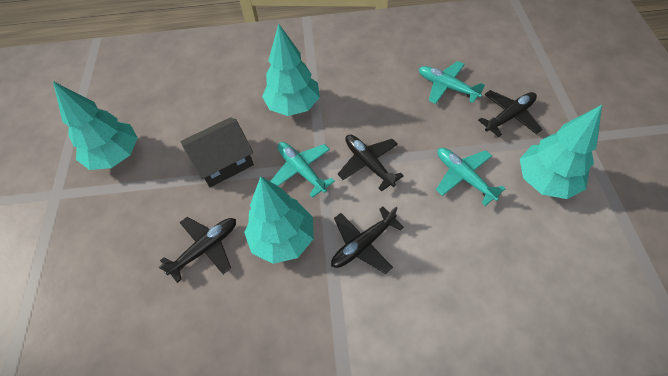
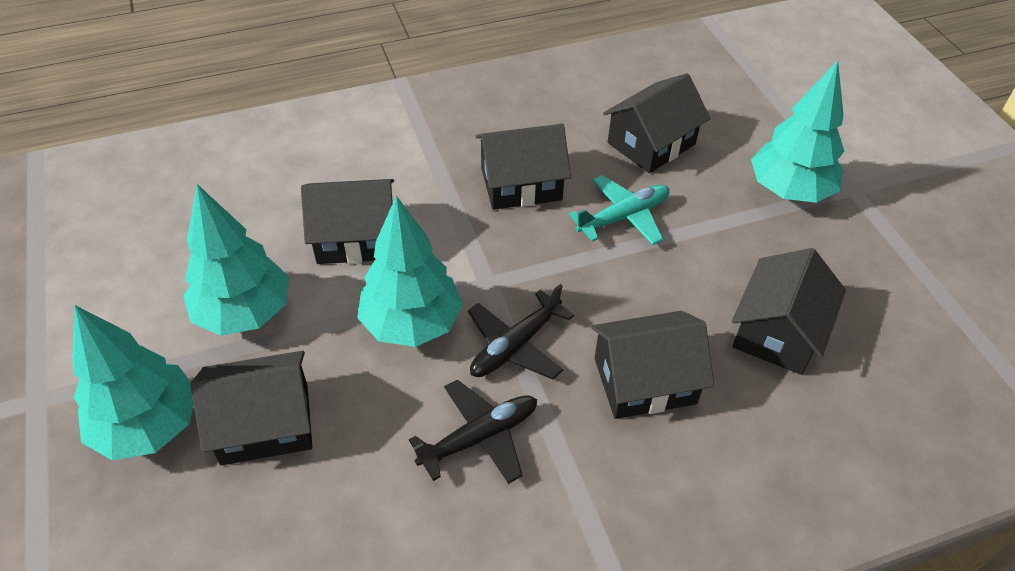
black house: [181,117,254,188] = 1 -> [190,351,312,466] [301,179,394,264] [475,124,571,210] [591,311,714,419] [603,73,710,173] [732,248,846,375] = 6
black plane: [159,217,236,283] [331,207,404,274] [338,135,404,191] [478,90,542,137] = 4 -> [409,380,537,484] [468,284,574,380] = 2
turquoise plane: [270,142,335,198] [419,61,485,104] [436,148,506,206] = 3 -> [569,175,670,245] = 1

